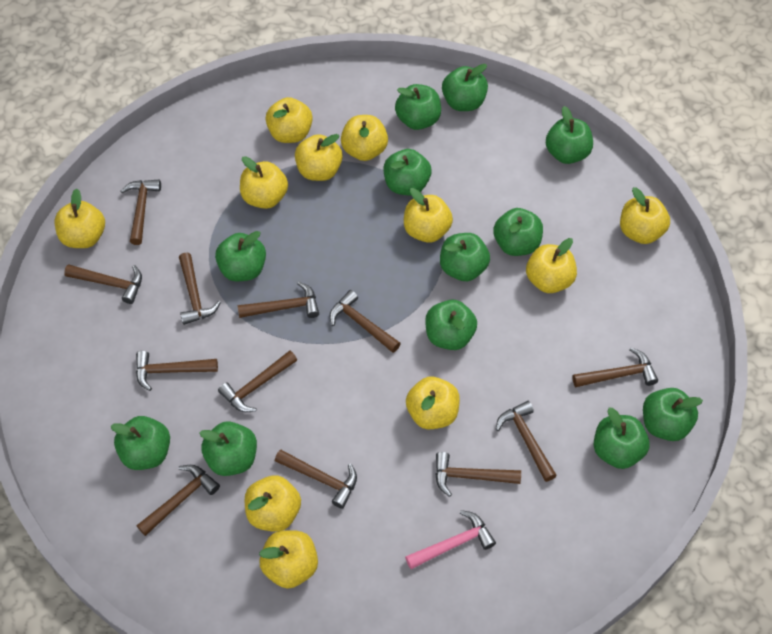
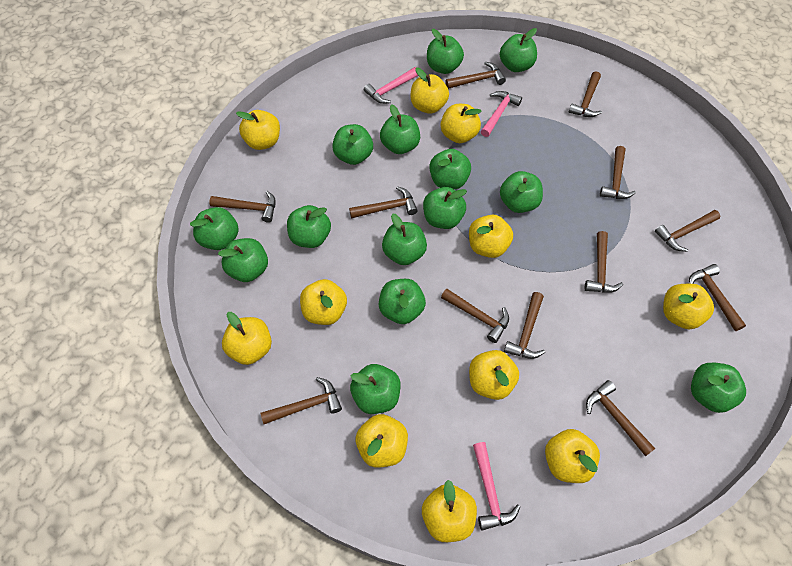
green apple: [111,416,170,470] [199,421,257,476] [215,231,266,281] [384,149,431,196] [395,84,441,130] [425,300,477,350] [440,233,490,281] [442,64,488,111] [493,208,543,256] [546,106,593,164] [593,408,650,469] [643,388,703,441] = 12 -> [190,207,239,250] [218,238,268,282] [287,205,331,248] [332,124,373,165] [350,364,401,414] [379,279,426,324] [380,104,420,154] [382,213,427,265] [423,187,467,229] [427,29,464,74] [429,149,471,189] [500,28,537,72] [500,171,543,213] [691,363,746,413] = 14
pink hammer: [405,510,496,569] = 1 -> [364,67,418,104] [473,442,520,531] [481,91,522,137] = 3

